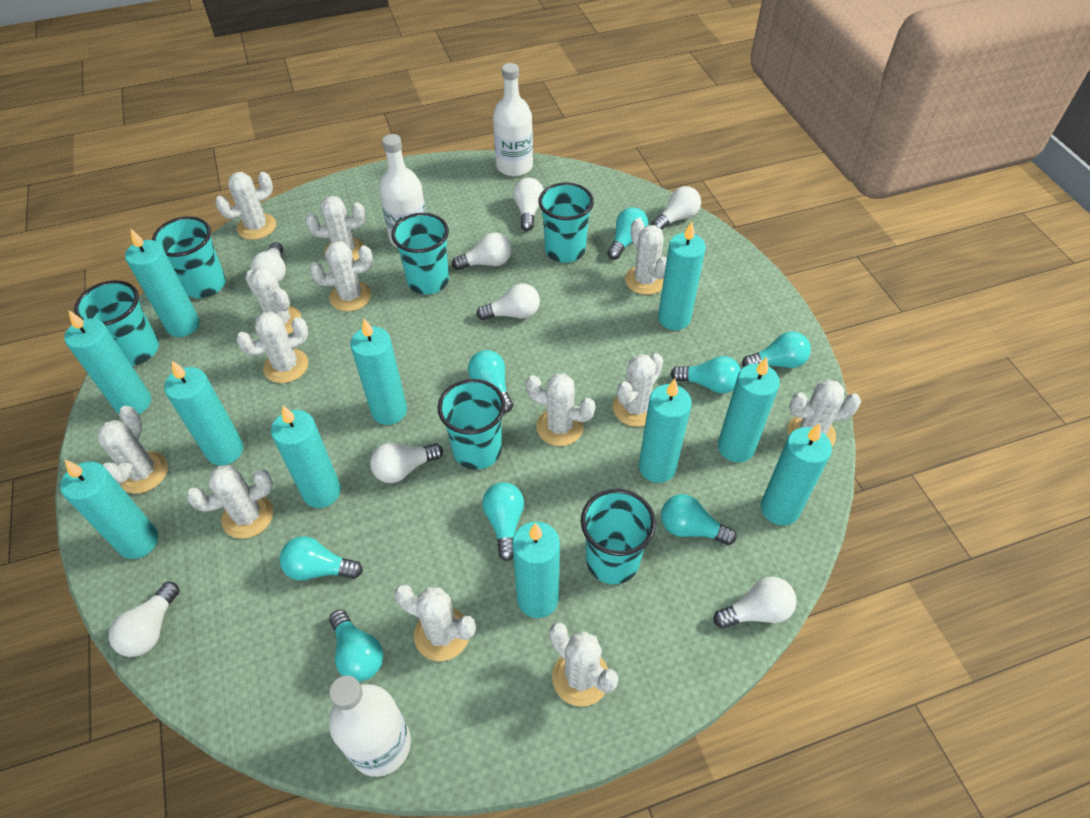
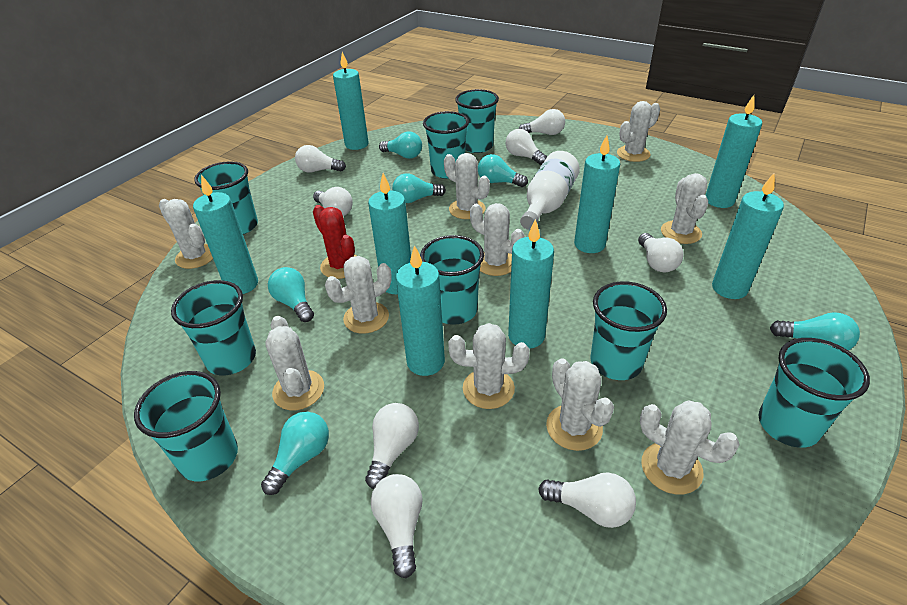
red cactus: none = 0 -> [313,205,357,279] = 1
turquoise candle: [60,460,158,559] [64,311,151,415] [125,229,200,337] [164,361,243,465] [271,406,341,508] [350,319,407,425] [512,521,560,618] [639,379,692,483] [658,221,706,330] [718,357,780,462] [761,423,832,526] = 11 -> [193,175,258,294] [333,52,369,150] [368,173,411,294] [396,245,445,376] [508,219,554,349] [574,135,620,253] [705,95,762,208] [712,173,784,299] = 8
turquoise cup: [74,281,159,366] [152,216,226,298] [391,213,449,295] [438,379,506,470] [539,182,594,263] [581,489,656,584] = 6 -> [134,371,238,481] [171,280,256,375] [194,161,258,234] [420,235,484,325] [423,111,469,179] [455,89,499,153] [590,281,667,380] [758,338,870,448] = 8
turquoise light bulb: [279,536,363,581] [329,609,383,682] [468,350,513,413] [482,482,524,561] [607,207,649,259] [661,494,737,545] [670,356,741,394] [742,332,811,368] = 8 -> [261,412,329,495] [268,267,314,322] [379,132,422,159] [392,173,446,203] [478,154,528,187] [770,312,860,350] = 6
white bottle: [329,675,411,777] [379,134,426,247] [493,63,533,176] = 3 -> [520,151,580,230] = 1
white cactus: [98,406,168,494] [186,465,273,539] [215,172,276,240] [236,312,308,383] [245,266,301,334] [305,196,366,261] [309,241,373,311] [394,584,476,661] [526,374,596,446] [549,623,619,707] [613,353,663,427] [625,218,667,295] [788,380,861,446] = 13 -> [159,199,213,269] [265,316,324,410] [325,256,392,334] [444,153,490,219] [448,323,530,409] [470,203,525,276] [546,358,614,451] [617,101,660,162] [640,401,740,495] [661,173,708,244] = 10

